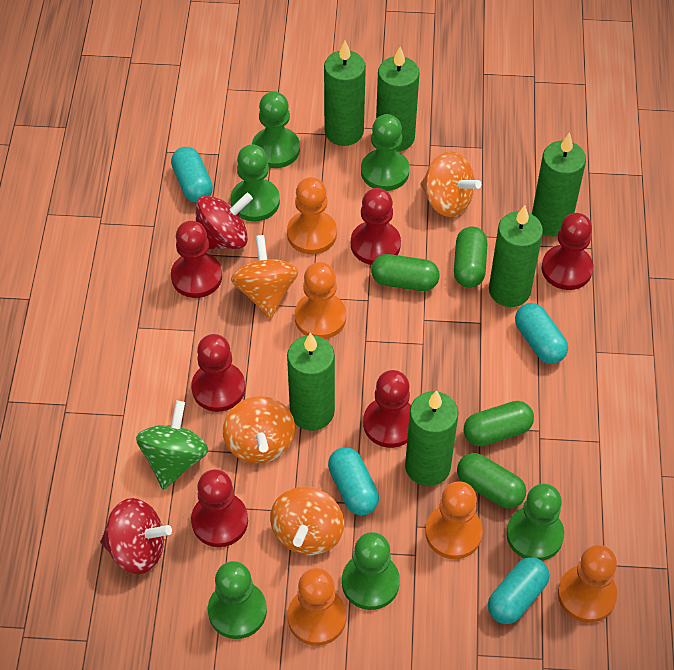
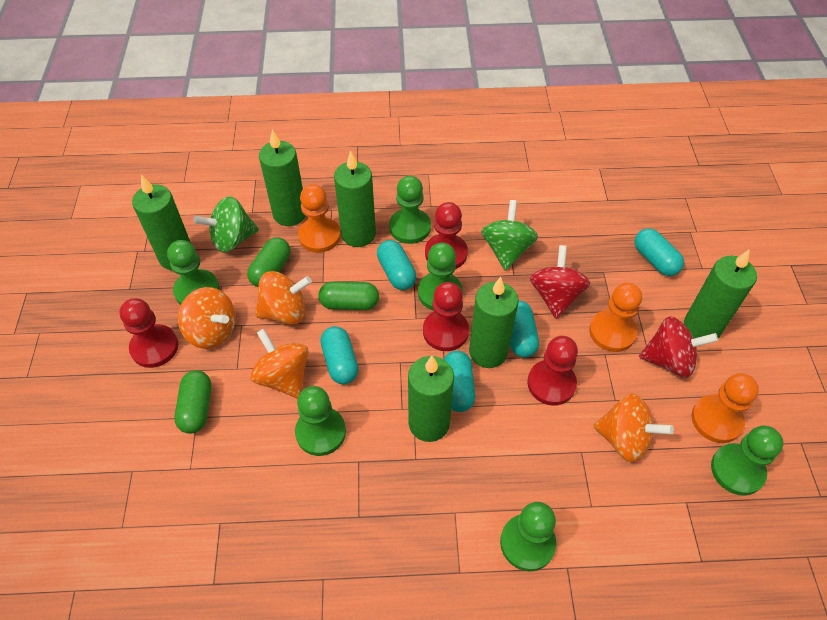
green capsule: [371,254,440,291] [454,226,487,288] [457,453,526,509] [464,401,534,447] = 4 -> [175,370,211,434] [247,238,290,287] [318,281,379,310] = 3
green spinning top: [136,401,209,490] = 1 -> [193,197,259,253] [481,200,538,271] = 2
orange pawn: [287,177,337,255] [288,568,346,646] [294,262,346,339] [425,481,483,559] [558,545,617,623] = 5 -> [298,184,341,253] [589,283,642,352] [691,373,759,443] = 3
red pawn: [171,221,222,298] [191,334,245,412] [191,469,248,547] [351,188,401,265] [363,370,411,448] [542,213,593,290] = 6 -> [119,298,178,368] [423,282,469,351] [425,202,468,269] [527,336,578,406] = 4
turquoise capsule: [171,147,213,203] [328,447,379,516] [488,557,549,624] [515,303,568,364] = 4 -> [320,326,359,384] [377,240,417,290] [444,351,475,412] [510,300,539,358] [634,228,684,276] = 5

